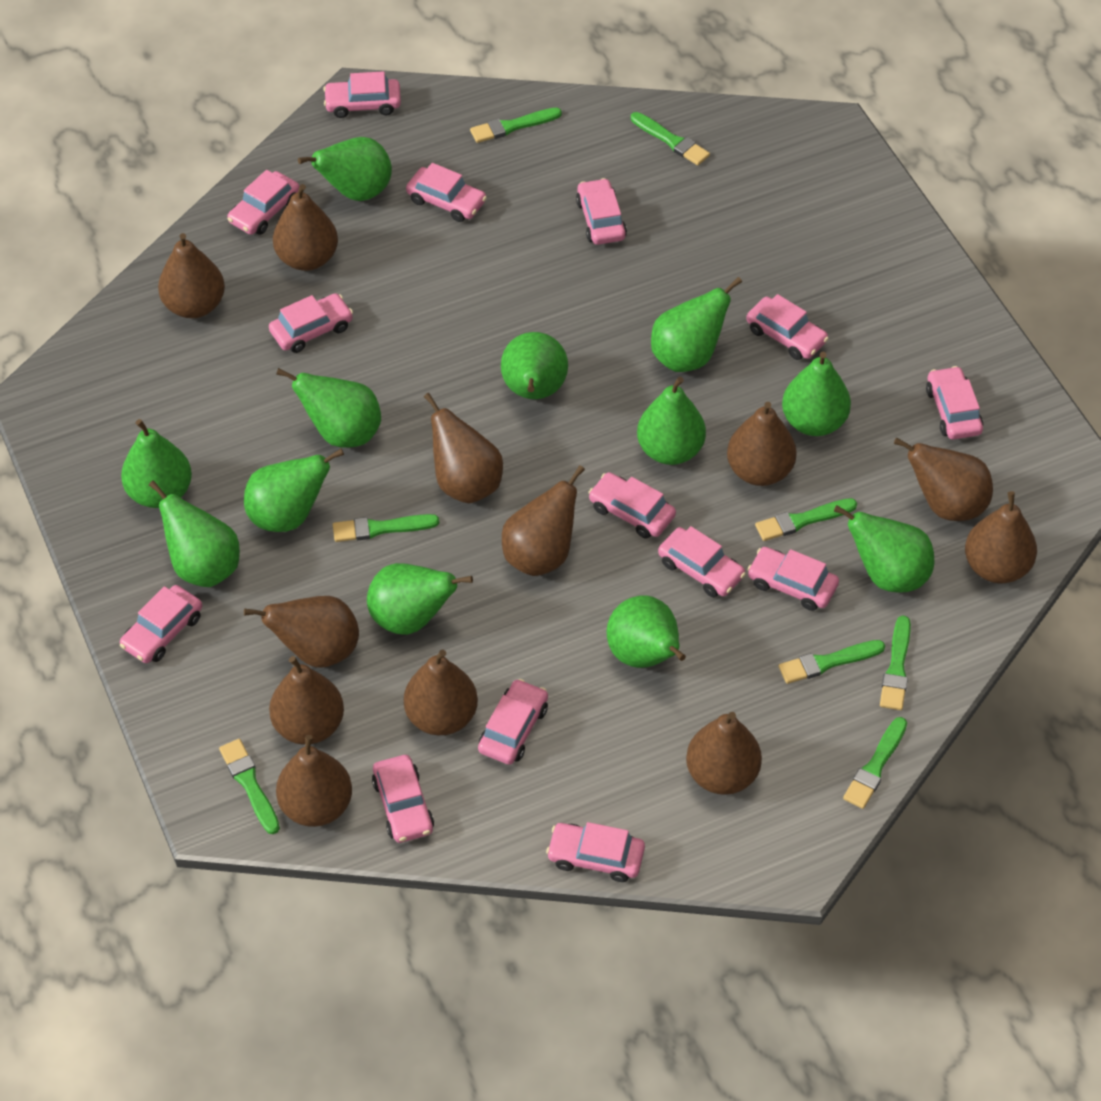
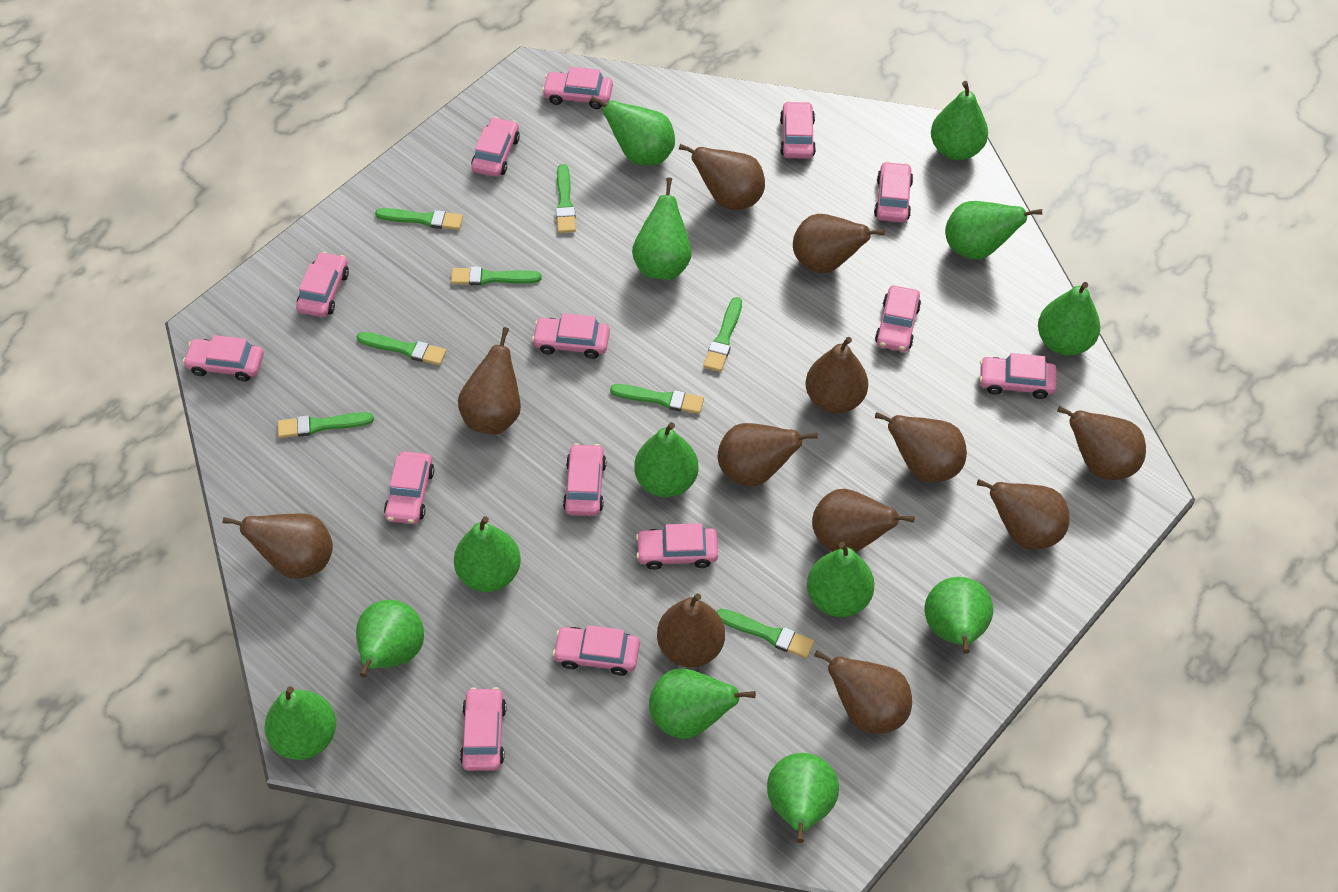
green pear: [121,419,192,508] [149,480,240,587] [244,449,344,532] [276,368,381,448] [298,137,392,201] [367,563,473,635] [501,332,568,399] [607,595,686,668] [637,377,706,465] [651,277,742,372] [782,352,851,436] [834,505,934,593] = 12 -> [265,686,336,760] [356,600,424,678] [454,516,521,592] [590,96,675,166] [632,177,692,280] [634,422,699,497] [649,668,756,739] [767,753,839,843] [807,542,875,617] [925,577,993,654] [931,81,988,160] [945,201,1042,260] [1038,282,1100,356] = 13

